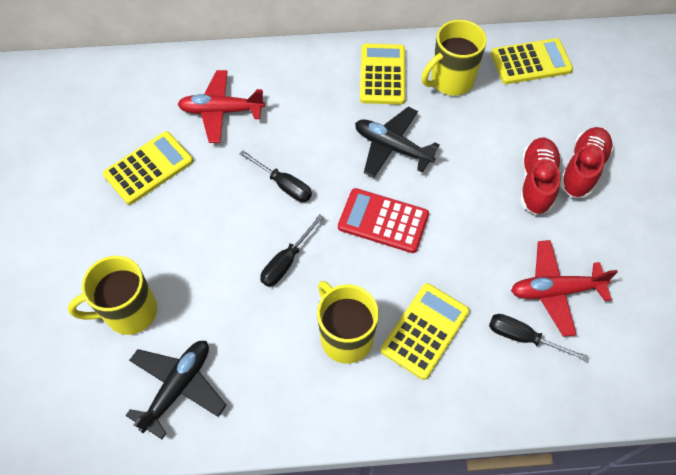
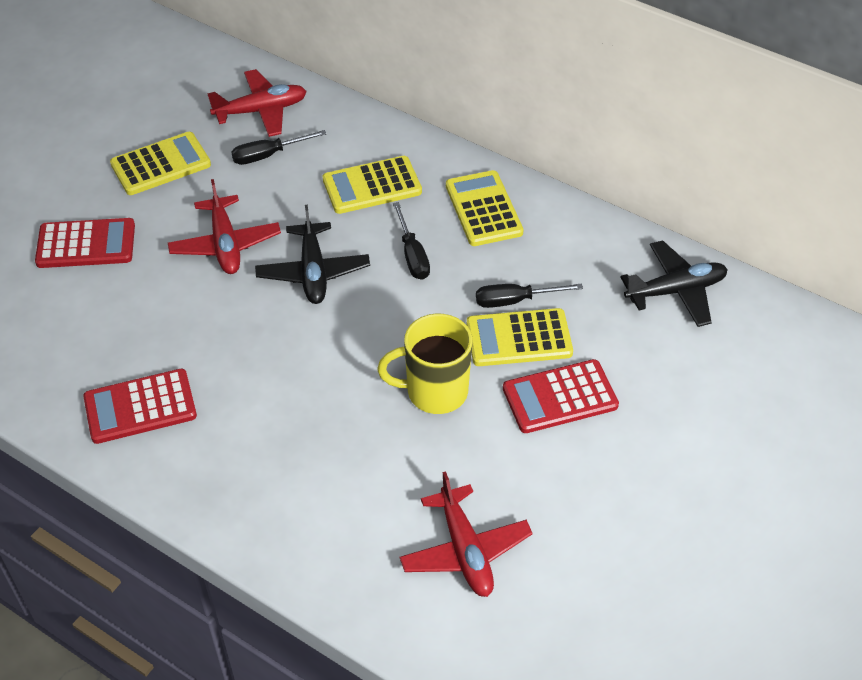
red calculator: [338,188,429,253] = 1 -> [35,218,135,268] [83,369,197,444] [503,359,619,433] = 3
red plane: [177,70,265,143] [511,240,618,337] = 2 -> [168,179,281,274] [207,69,307,137] [400,472,533,597] = 3
red shoe: [520,138,561,215] [560,127,613,198] = 2 -> none = 0
yellow mug: [68,256,157,335] [317,281,379,364] [422,20,487,96] = 3 -> [377,314,472,414] = 1

